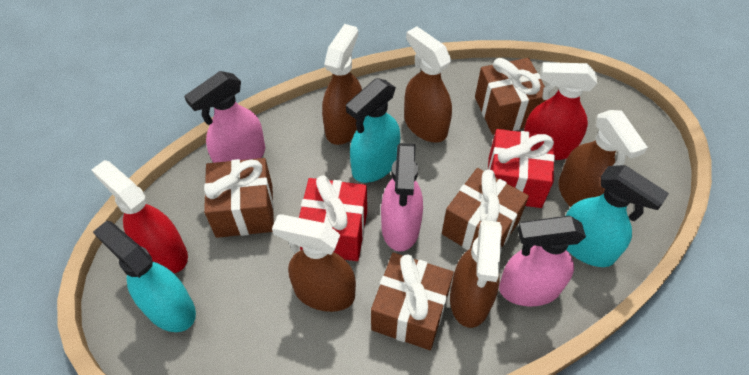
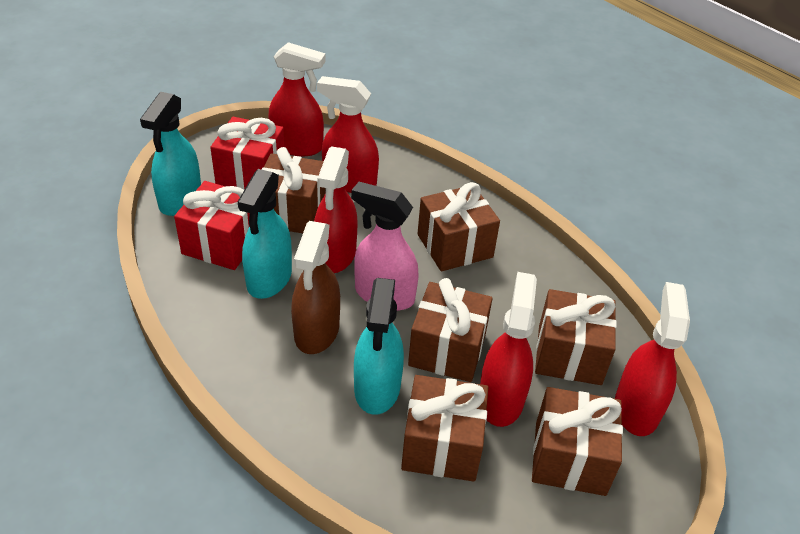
brown gift: [204,158,274,238] [371,253,454,350] [442,168,529,250] [475,58,546,135] = 4 -> [262,147,325,233] [401,375,488,482] [408,278,493,382] [417,182,500,271] [532,387,623,496] [535,289,617,385] = 6
brown spray bottle: [272,214,356,312] [322,24,362,145] [404,26,452,143] [450,220,502,328] [559,110,648,207] = 5 -> [291,221,340,354] = 1
pink spray bottle: [184,71,265,163] [381,143,423,252] [499,215,586,306] = 3 -> [351,182,419,311] = 1
red spray bottle: [92,160,188,273] [524,62,597,160] = 2 -> [268,42,326,156] [314,146,358,273] [317,76,379,193] [480,272,537,427] [615,282,690,436] = 5

